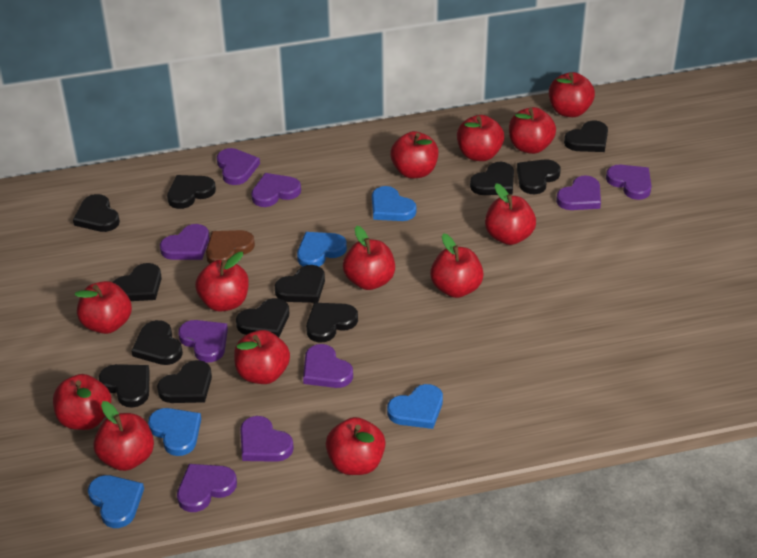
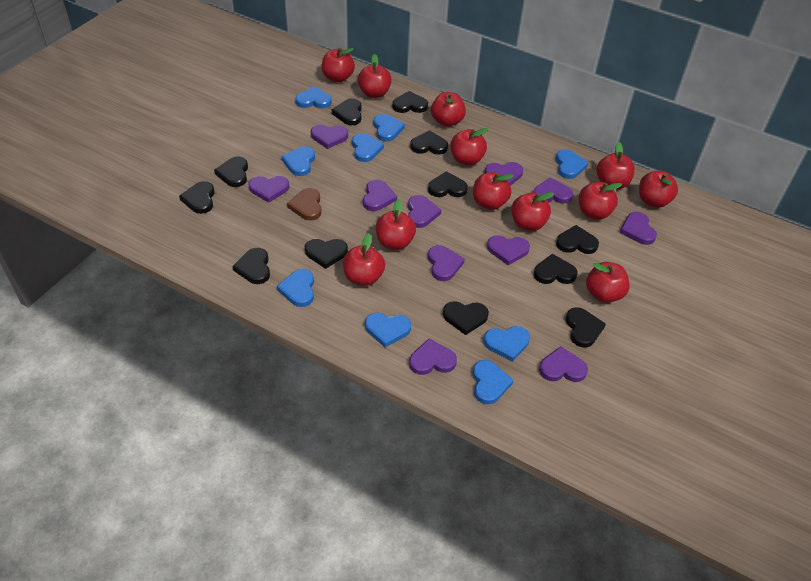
blue heart: [88,475,144,528] [148,408,201,456] [297,232,347,267] [372,186,416,221] [387,384,443,429] = 5 -> [277,269,314,307] [282,147,315,176] [295,86,332,108] [352,133,384,162] [365,313,411,347] [374,114,405,141] [472,360,514,404] [484,326,530,362] [556,149,589,179] = 9
purple heart: [160,224,209,260] [177,464,237,512] [178,320,228,363] [217,148,260,185] [240,416,294,462] [251,173,301,207] [303,344,353,388] [556,175,601,210] [606,165,652,200] = 9 -> [248,176,289,203] [311,125,348,149] [363,180,397,211] [408,195,441,228] [409,339,457,375] [428,245,465,281] [485,162,523,186] [487,235,530,265] [533,177,573,204] [539,346,588,382] [620,212,657,245] = 11
red apple: [53,374,112,430] [74,281,132,334] [94,401,154,471] [195,252,249,312] [234,330,290,384] [326,417,386,475] [343,226,395,290] [390,131,439,178] [430,233,484,298] [457,115,504,161] [485,184,536,245] [509,107,556,154] [549,72,595,117] = 13 -> [322,48,355,82] [343,233,385,286] [358,54,392,98] [376,199,416,250] [431,92,466,127] [451,128,488,165] [473,172,514,210] [511,192,554,231] [579,182,622,220] [586,262,630,303] [597,142,635,189] [639,171,678,208] = 12

